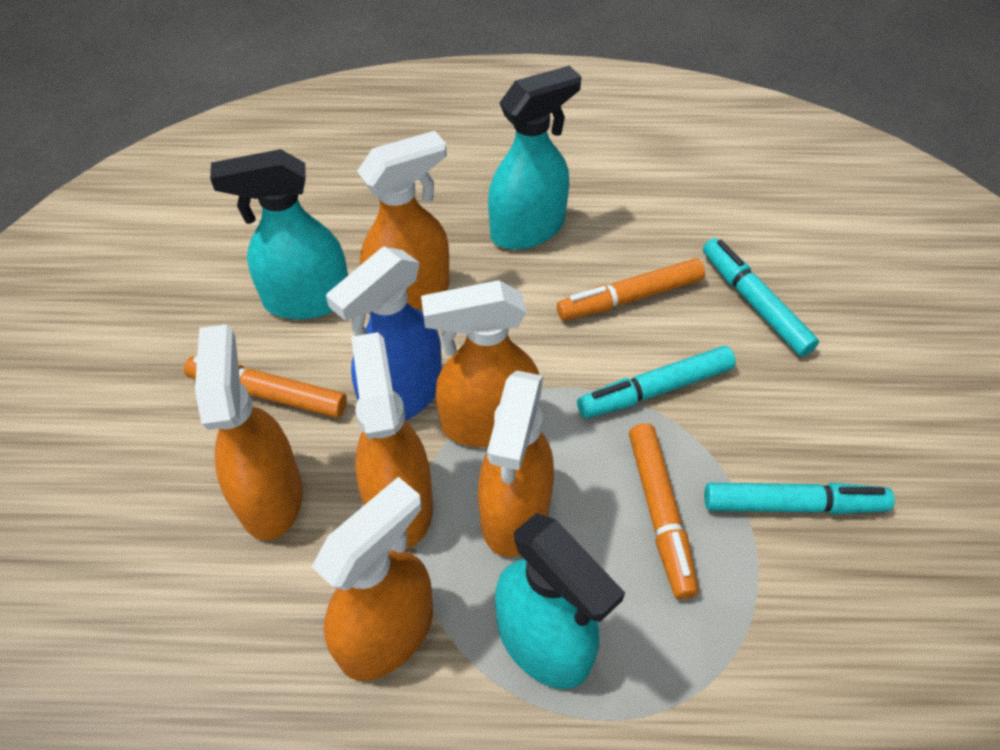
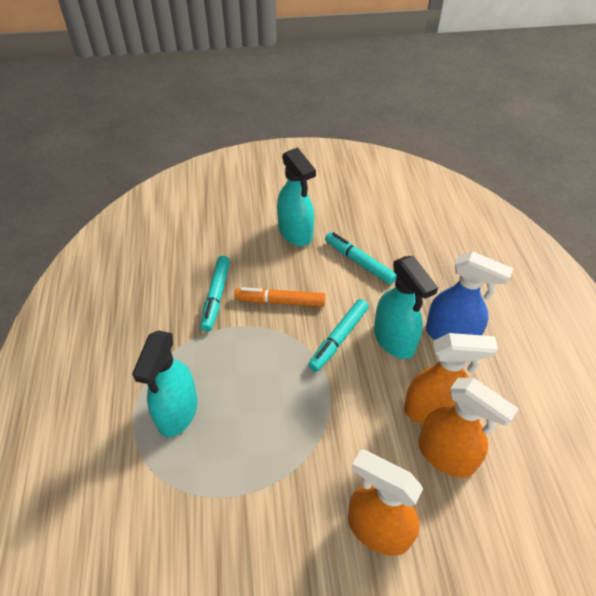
orange marker: [184,356,347,418] [557,258,705,321] [629,423,699,599] = 3 -> [234,287,326,307] = 1
orange spray bottle: [195,324,303,540] [312,477,433,681] [351,332,433,548] [357,131,450,311] [421,280,539,447] [478,371,554,557] = 6 -> [348,450,423,556] [404,333,498,425] [418,378,519,478] = 3

